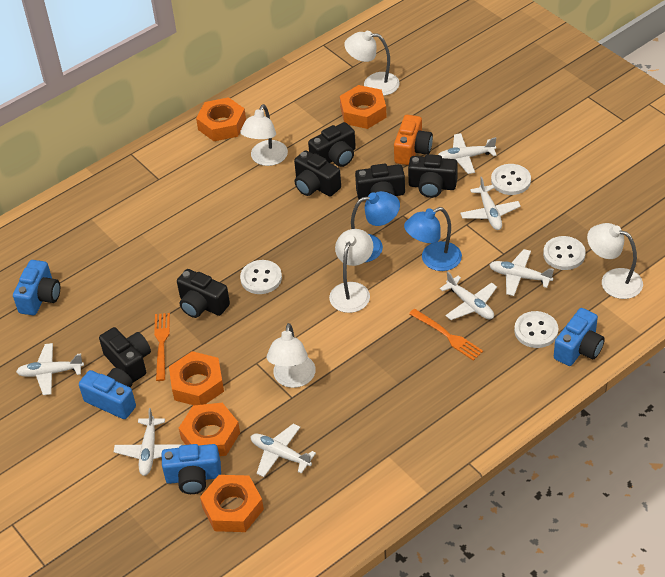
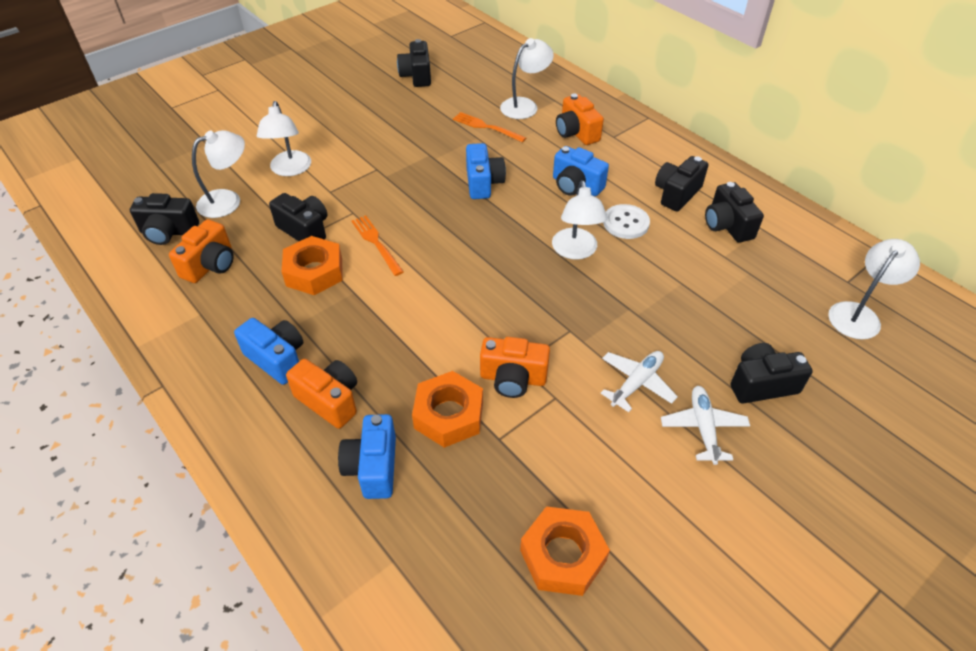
blue lamp: [351,191,400,263] [404,207,462,271] = 2 -> none = 0
orange camera: [394,115,433,165] = 1 -> [169,219,234,283] [286,359,357,429] [480,337,550,398] [556,94,604,145] = 4
orange nut: [169,351,224,405] [179,403,240,456] [196,97,246,141] [200,475,264,532] [340,85,387,129] = 5 -> [282,236,343,295] [412,371,483,448] [520,506,610,596] = 3
white button: [240,260,282,294] [491,164,531,195] [514,311,558,348] [543,236,586,270] = 4 -> [603,204,650,239] = 1
white plane: [16,343,84,395] [114,408,182,476] [250,424,316,477] [438,133,497,174] [440,271,497,320] [460,177,521,230] [489,249,554,296] = 7 -> [601,351,678,412] [661,386,750,465] = 2

